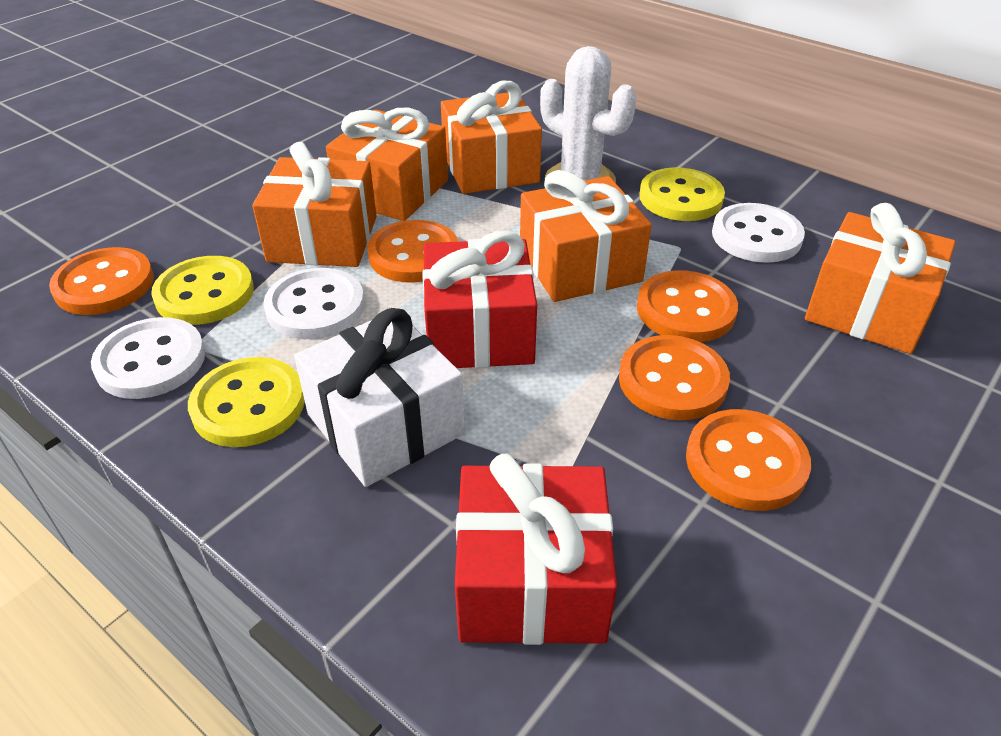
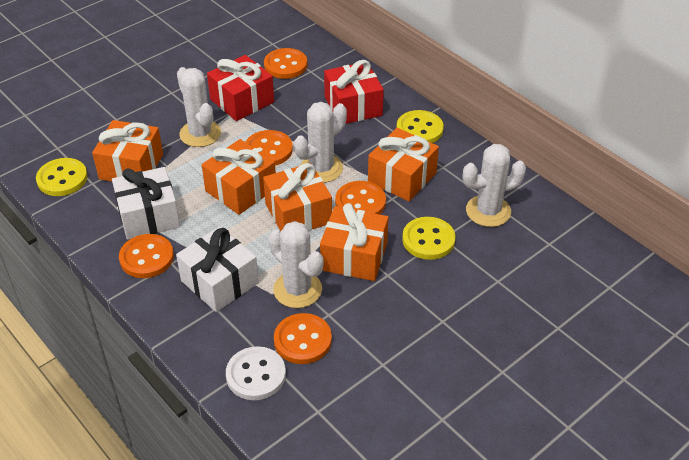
white button: [91,317,205,399] [263,268,365,339] [712,203,805,263] = 3 -> [226,346,286,400] = 1
white cactus: [540,46,636,183] = 1 -> [177,67,221,147] [269,221,324,308] [294,102,347,183] [463,144,526,227] = 4
white gift: [294,308,465,487] = 1 -> [112,167,180,240] [176,227,259,312] = 2

